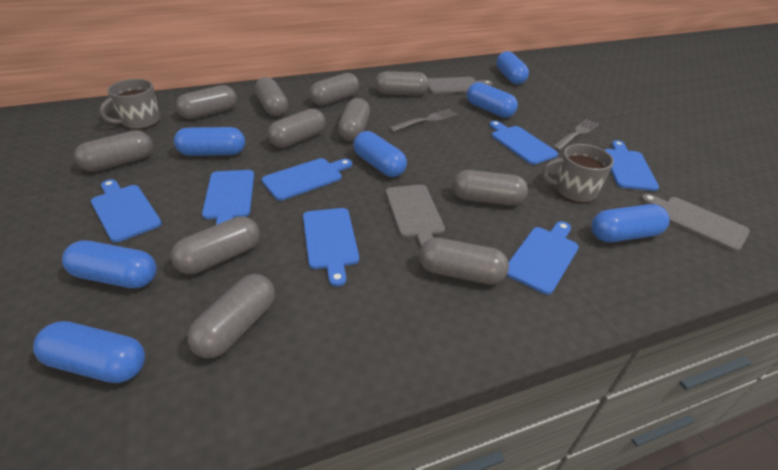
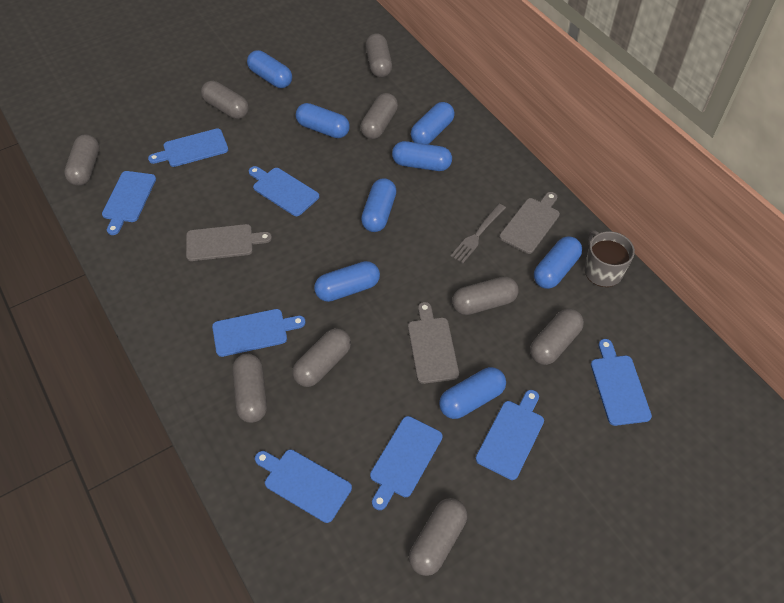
blue capsule: [33,321,145,383] [62,240,157,288] [174,127,245,156] [353,131,407,177] [467,82,518,118] [496,51,529,84] [591,204,670,242] = 7 -> [247,50,292,88] [296,103,350,138] [314,261,380,302] [361,178,397,232] [392,141,452,171] [410,102,455,144] [439,367,506,419] [534,236,582,289] = 8
blue cutting board: [91,179,162,242] [202,170,254,225] [262,158,352,200] [303,208,359,287] [490,121,558,164] [507,221,579,295] [605,140,659,191] = 7 -> [102,171,156,235] [148,128,228,167] [212,309,305,357] [249,166,319,216] [255,449,352,523] [370,416,443,510] [476,390,544,480] [591,339,652,426] = 8
grey capsule: [74,131,153,172] [171,216,260,274] [176,85,237,119] [187,274,275,358] [255,77,288,116] [268,109,326,148] [310,73,359,105] [338,98,370,141] [375,71,429,95] [419,238,509,284] [452,170,528,205] = 11 -> [64,134,100,186] [201,81,249,119] [232,354,267,423] [292,328,351,387] [360,93,398,139] [366,34,392,78] [409,498,467,576] [452,276,519,315] [530,309,584,365] = 9
grey fork: [389,109,457,132] [552,119,599,151] = 2 -> [450,204,506,263] = 1
grey mug: [100,79,160,130] [542,144,614,203] = 2 -> [584,230,635,287] = 1

